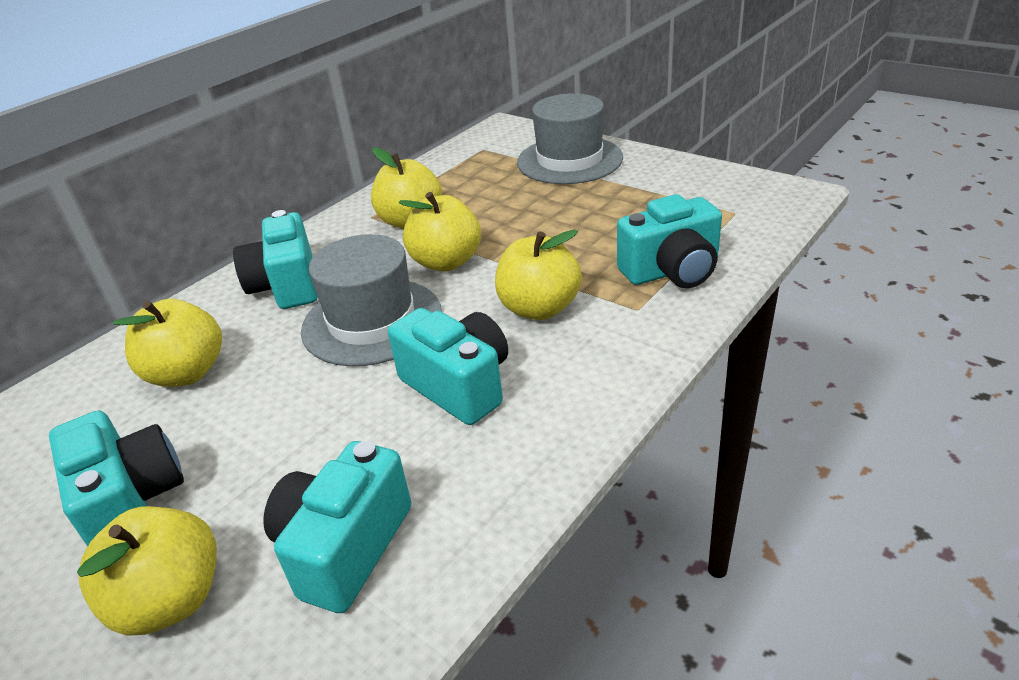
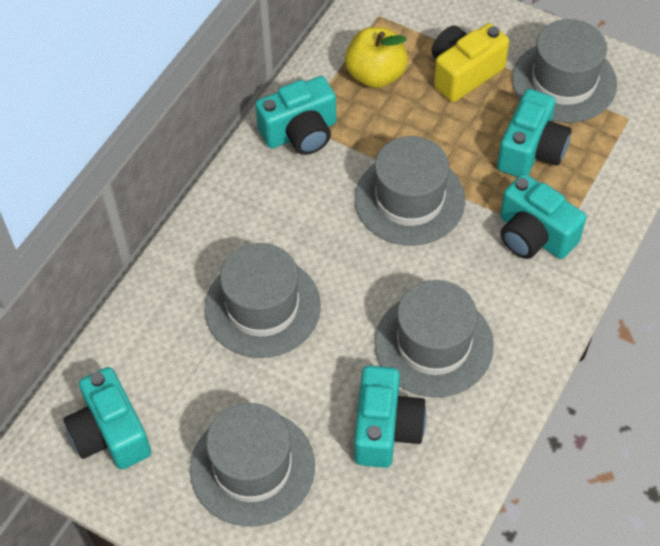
grey hat: [301,234,442,366] [517,93,623,184] = 2 -> [190,403,315,527] [205,243,321,358] [355,136,465,246] [375,280,494,397] [512,19,617,123] = 5
yellow apple: [77,506,217,636] [113,299,222,387] [371,148,442,228] [399,192,481,271] [495,230,582,320] = 5 -> [345,27,408,88] = 1
yellow camera: none = 0 -> [432,23,509,102] = 1

